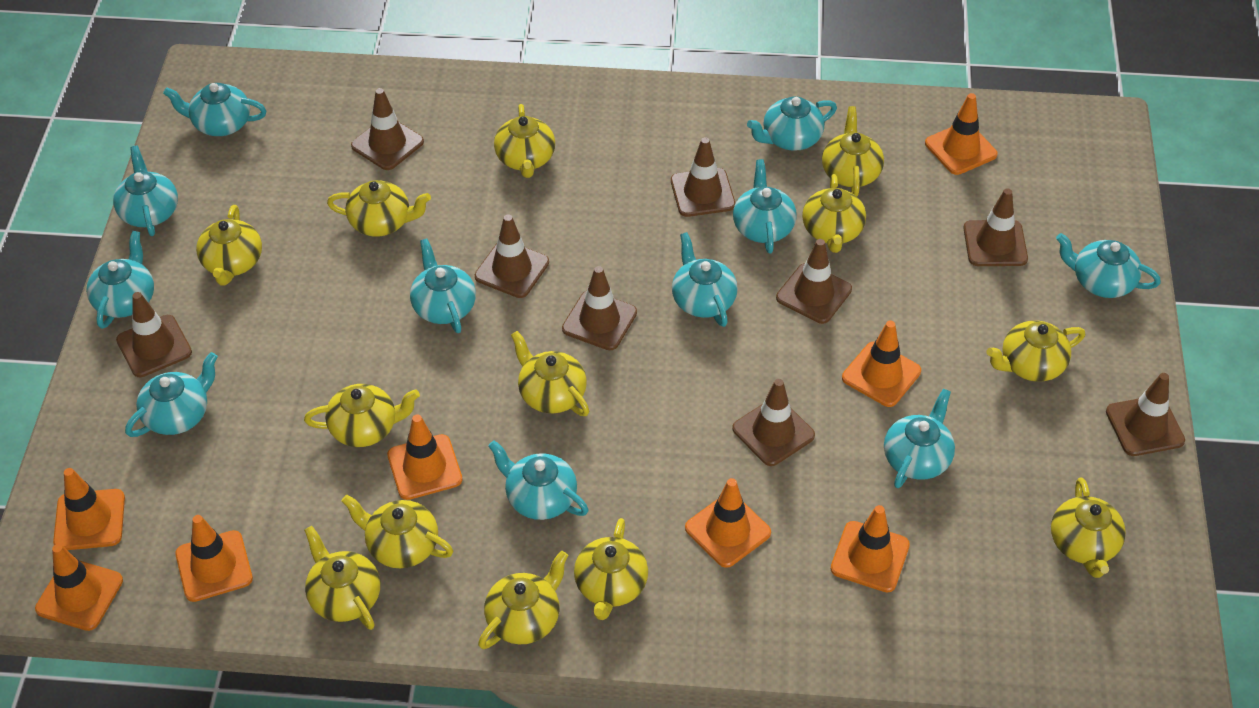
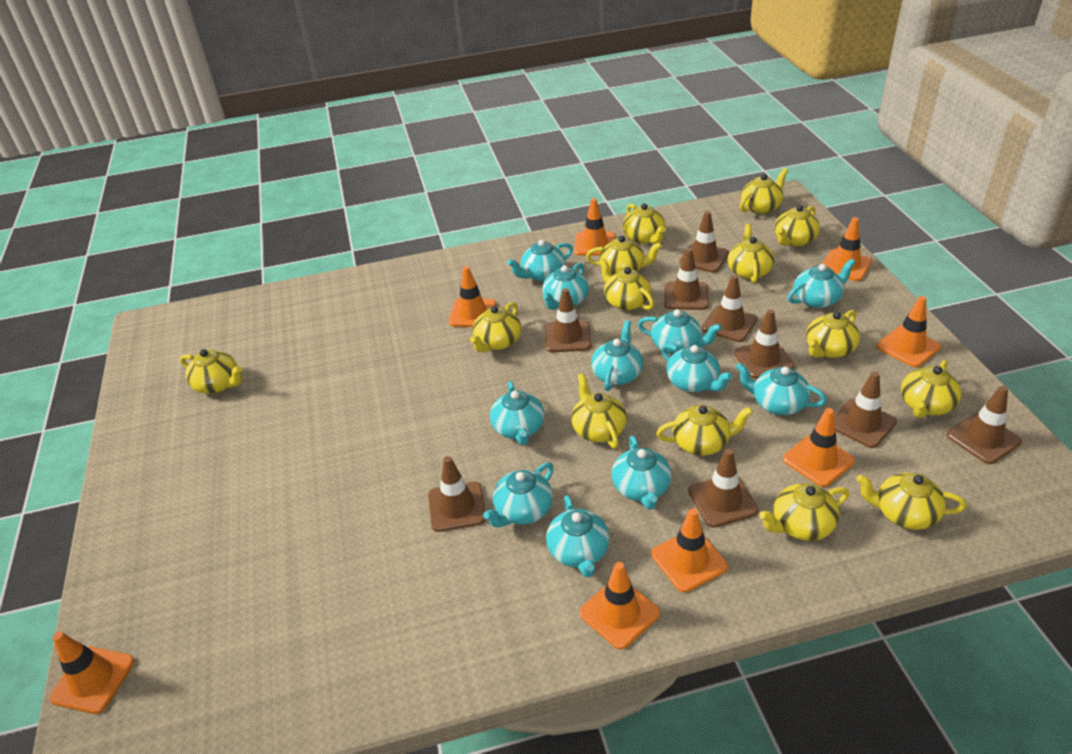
yellow teapot: [196,205,262,285] [304,384,420,447] [304,526,380,630] [327,180,431,237] [342,495,453,568] [478,550,568,649] [494,104,555,178] [511,331,589,416] [574,518,648,620] [802,174,866,253] [822,106,884,196] [986,320,1085,382] [1051,477,1126,578] = 13 -> [180,349,242,394] [470,302,521,353] [571,373,627,449] [586,236,662,275] [599,258,654,310] [623,203,666,244] [656,405,753,456] [728,224,774,283] [740,168,788,214] [759,483,849,541] [774,205,820,247] [806,310,860,358] [856,473,966,530] [901,360,962,418] = 14

